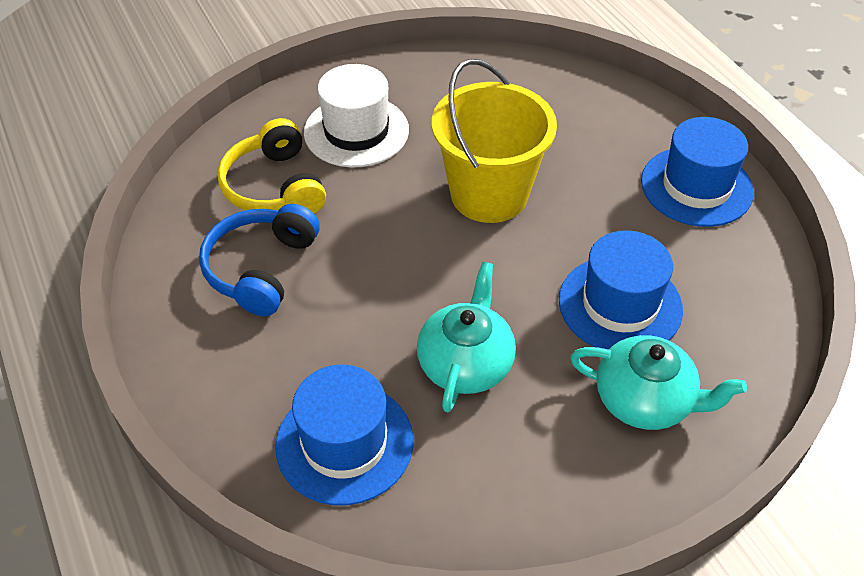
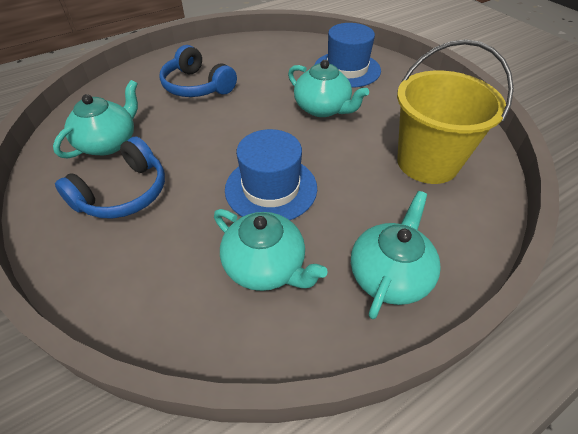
blue hat: [275,365,413,506] [559,230,683,350] [641,117,754,227] = 3 -> [225,129,317,220] [314,23,381,88] = 2
blue headphones: [199,204,320,316] = 1 -> [55,137,165,219] [159,45,237,97] = 2
turquoise teapot: [417,262,516,412] [570,335,747,430] = 2 -> [53,80,138,159] [214,209,328,291] [288,60,369,117] [351,191,441,319] = 4
white hat: [304,64,409,168] = 1 -> none = 0
yellow headphones: [217,118,326,214] = 1 -> none = 0

